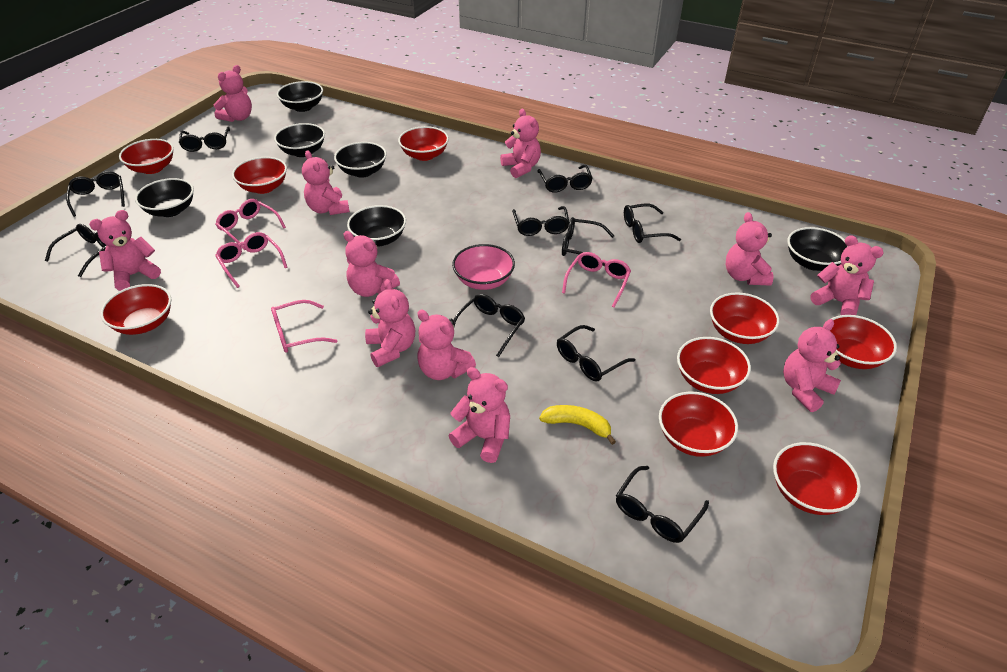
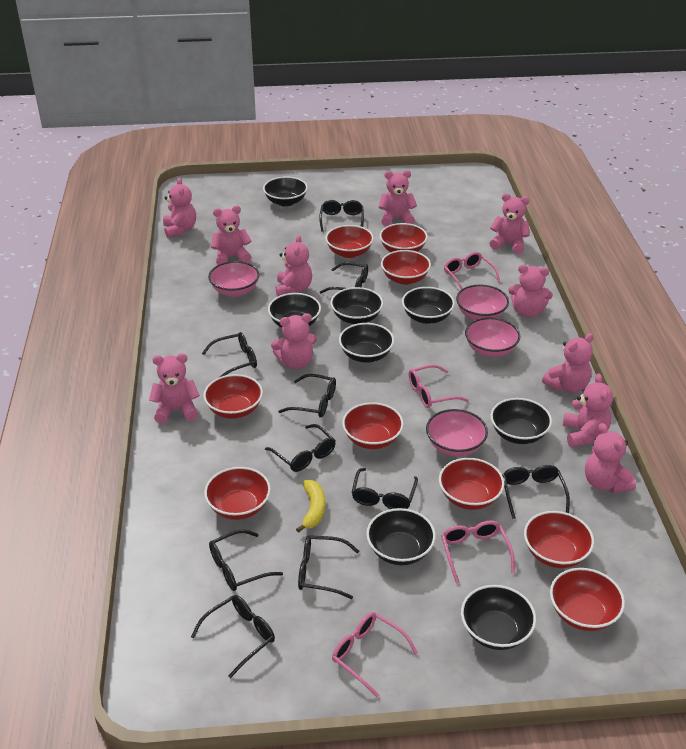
black bowl: [135,178,194,217] [274,123,325,157] [277,81,323,112] [334,142,387,178] [347,205,406,247] [787,227,848,271] = 6 -> [263,176,308,207] [268,293,321,328] [331,287,383,324] [339,323,394,363] [366,508,436,565] [402,287,455,324] [461,585,536,650] [490,398,552,444] = 8
pink bowl: [452,244,515,290] = 1 -> [208,261,259,297] [426,409,488,457] [456,284,509,320] [465,318,520,357] = 4

